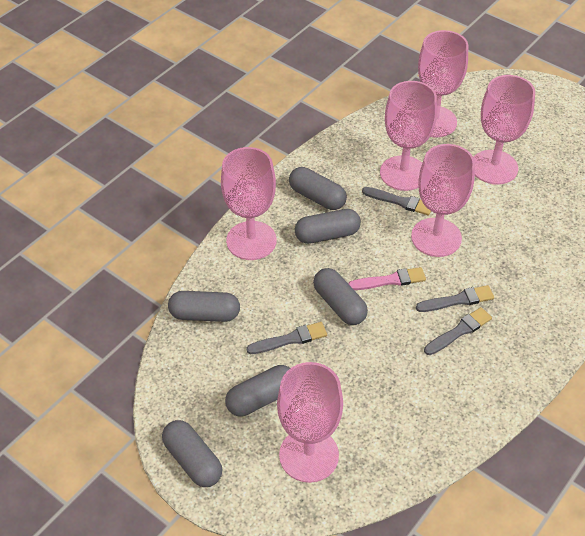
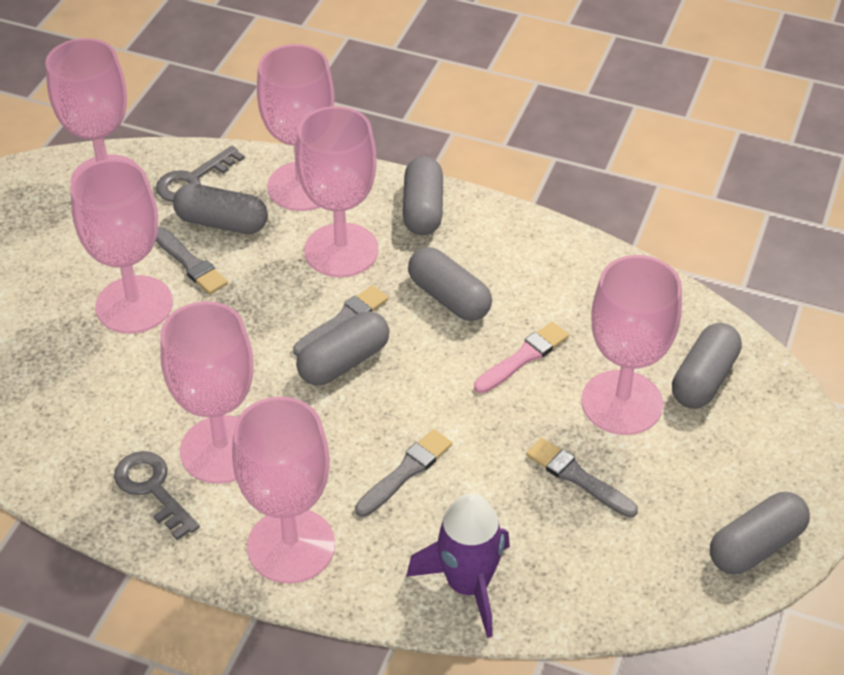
grey key: none = 0 -> [114,451,200,540] [156,146,245,202] = 2
pink goblet: [221,147,277,260] [277,362,343,483] [380,81,437,191] [411,144,475,257] [418,30,468,138] [473,75,535,184] = 6 -> [45,38,139,183] [70,159,173,334] [161,301,253,484] [232,396,335,584] [257,44,334,211] [296,106,378,277] [581,255,682,435] = 7
purple rocket: none = 0 -> [406,493,510,638] = 1

